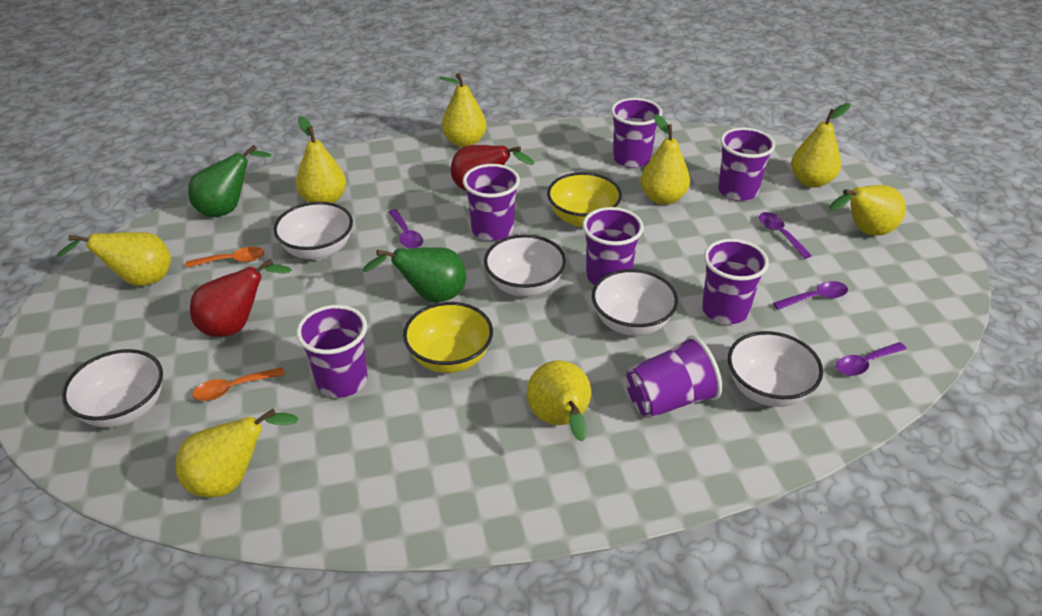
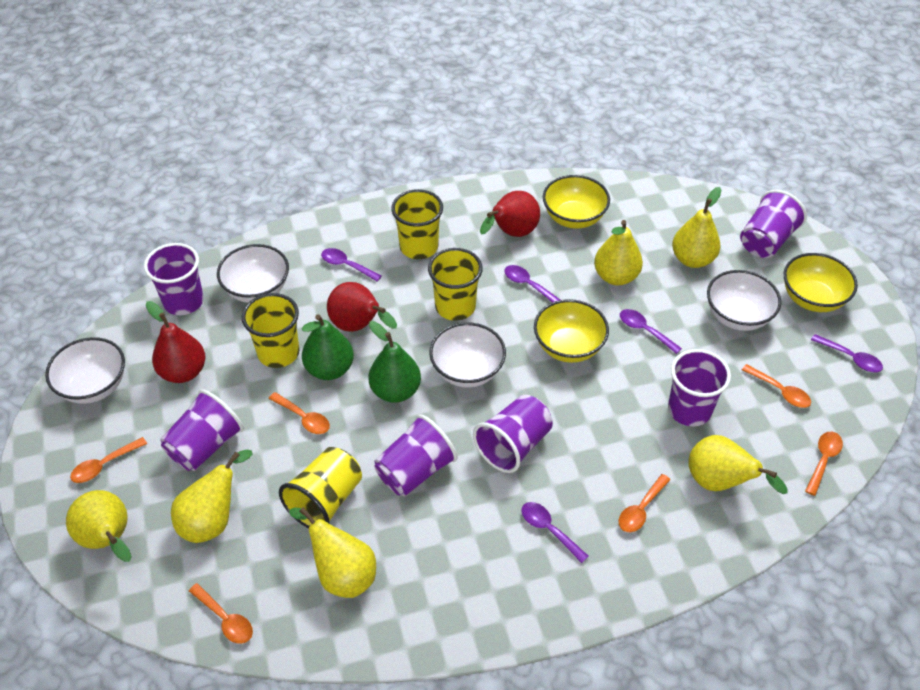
orange spoon: [186,247,264,268] [192,367,285,401] = 2 -> [70,437,147,483] [189,583,253,644] [268,392,330,434] [619,474,671,532] [742,364,811,408] [805,432,843,496] = 6
purple cup: [296,305,368,398] [463,164,520,241] [582,207,644,285] [611,98,662,168] [626,335,722,418] [702,239,769,324] [718,128,775,201] = 7 -> [144,243,204,315] [160,389,244,471] [374,414,458,496] [473,395,553,473] [668,349,731,426] [740,190,807,258] = 6
purple spoon: [388,209,423,249] [759,212,812,259] [773,281,848,310] [836,342,907,376] = 4 -> [321,248,382,282] [504,265,560,303] [521,502,589,563] [620,309,682,354] [811,334,883,372] = 5
red pear: [190,259,292,337] [451,145,534,191] = 2 -> [146,301,206,383] [327,282,397,332] [480,191,540,237] = 3
white bowl: [62,349,163,428] [273,202,353,260] [484,235,566,297] [592,269,678,336] [728,331,823,407] = 5 -> [45,337,125,404] [217,244,289,303] [429,322,506,388] [707,270,781,331] = 4
yellow bowl: [403,302,493,373] [547,172,622,227] = 2 -> [534,299,609,363] [543,175,610,229] [784,253,858,312] = 3
yellow cup: none = 0 -> [242,293,299,368] [279,447,362,528] [391,189,443,259] [428,248,483,321] = 4
yellow pear: [57,232,171,286] [176,409,299,498] [296,116,346,203] [440,73,487,147] [527,360,591,442] [640,114,690,205] [791,103,850,187] [829,185,906,235] = 8 -> [66,490,132,562] [171,450,253,543] [289,507,376,598] [594,220,643,285] [672,187,722,268] [688,435,788,494] = 6

